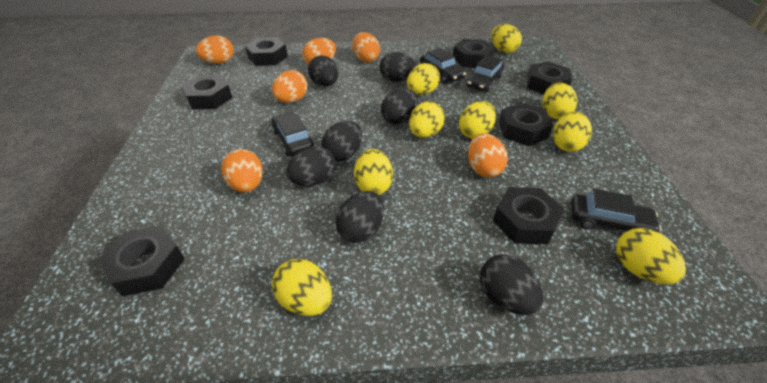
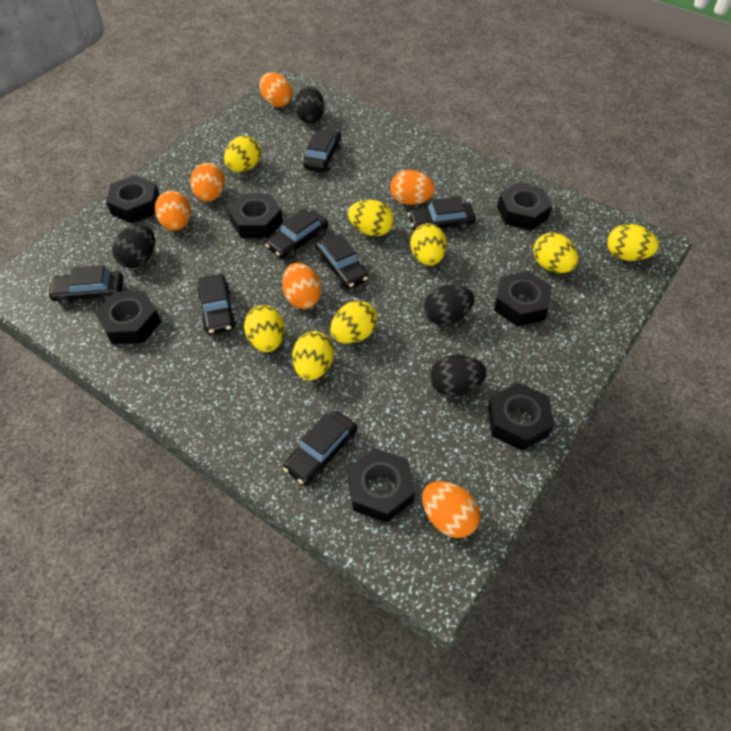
black car: [272,112,314,156] [420,48,466,83] [466,55,504,92] [571,189,661,232] = 4 -> [47,265,123,306] [197,274,236,335] [265,208,328,259] [283,411,357,485] [303,128,342,172] [315,234,369,289] [408,196,475,231] = 7
black egg: [286,146,336,186] [308,55,338,86] [321,121,362,161] [336,191,384,243] [380,52,417,82] [381,89,418,124] [480,254,543,315] = 7 -> [112,225,155,268] [294,86,325,123] [424,285,474,326] [430,355,486,397] = 4
yellow egg: [272,259,332,316] [354,149,393,195] [407,63,440,95] [409,101,445,138] [459,101,496,139] [491,24,522,53] [543,82,577,119] [553,112,592,152] [616,228,686,284] = 9 -> [224,136,261,172] [244,305,285,352] [292,331,334,380] [330,301,377,343] [348,200,394,236] [410,223,447,266] [533,232,578,273] [607,224,659,261] = 8

